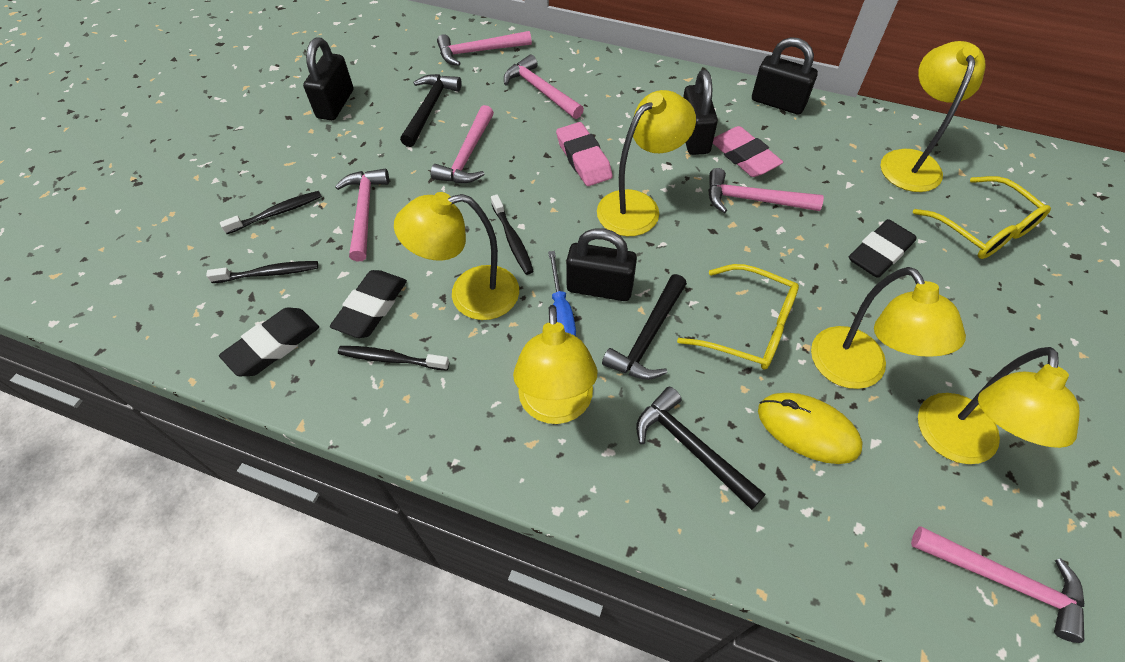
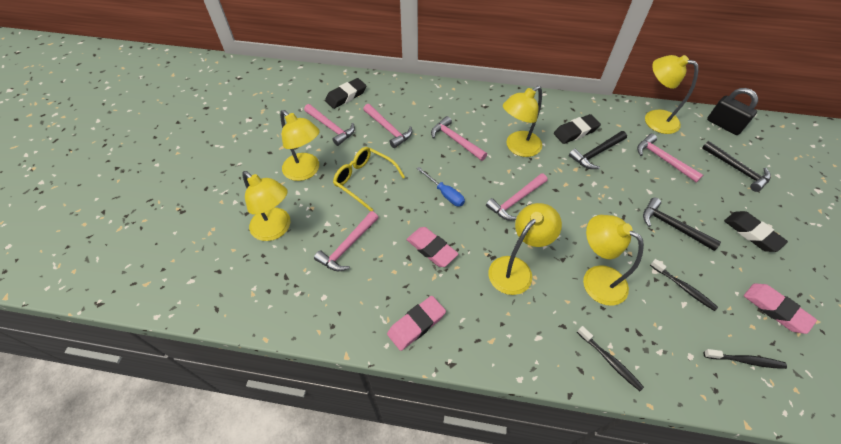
black padlock: [303,37,353,120] [566,228,637,301] [683,70,718,155] [752,37,818,114] = 4 -> [707,88,758,135] = 1
black toothbrush: [206,261,318,283] [220,191,322,234] [338,346,449,370] [491,194,534,275] = 4 -> [577,326,644,391] [650,259,718,311] [704,349,787,369] = 3
pink eraser: [556,122,613,186] [713,126,783,177] = 2 -> [387,296,446,351] [407,227,458,267] [744,283,817,334] = 3
yellow glasses: [677,264,799,370] [912,176,1051,259] = 2 -> [333,147,405,211] = 1
yellow mouse: [758,393,863,464] = 1 -> none = 0

